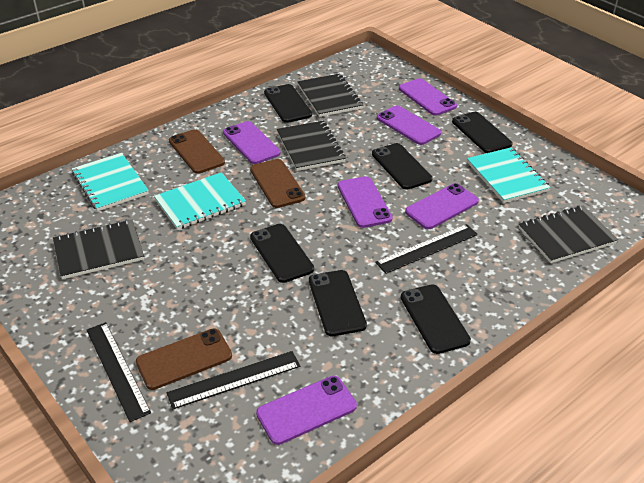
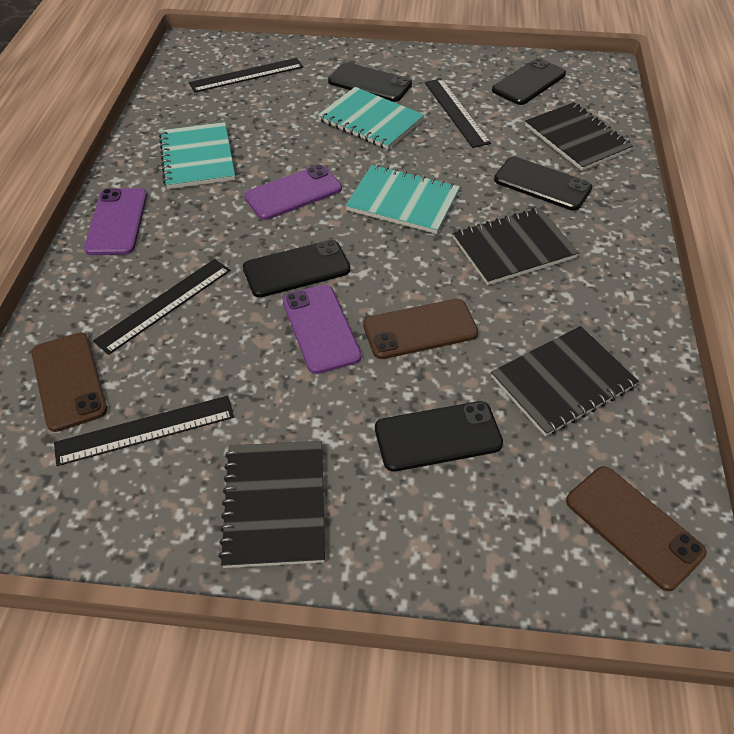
black phone: [250,224,314,283] [264,84,312,123] [309,270,367,336] [372,143,433,190] [401,284,471,354] [452,112,513,153] = 6 -> [243,240,350,298] [328,62,412,102] [375,401,503,472] [492,58,566,105] [494,157,592,211] = 5
black ruler: [87,322,151,422] [167,351,300,409] [375,224,478,274] = 3 -> [54,396,234,466] [93,259,230,355] [189,58,303,93] [425,79,491,148] = 4
purple phone: [223,121,280,164] [256,376,357,445] [338,176,393,228] [377,106,441,145] [399,78,457,116] [405,183,479,229] = 6 -> [84,188,147,255] [244,165,342,220] [283,285,362,374] = 3

